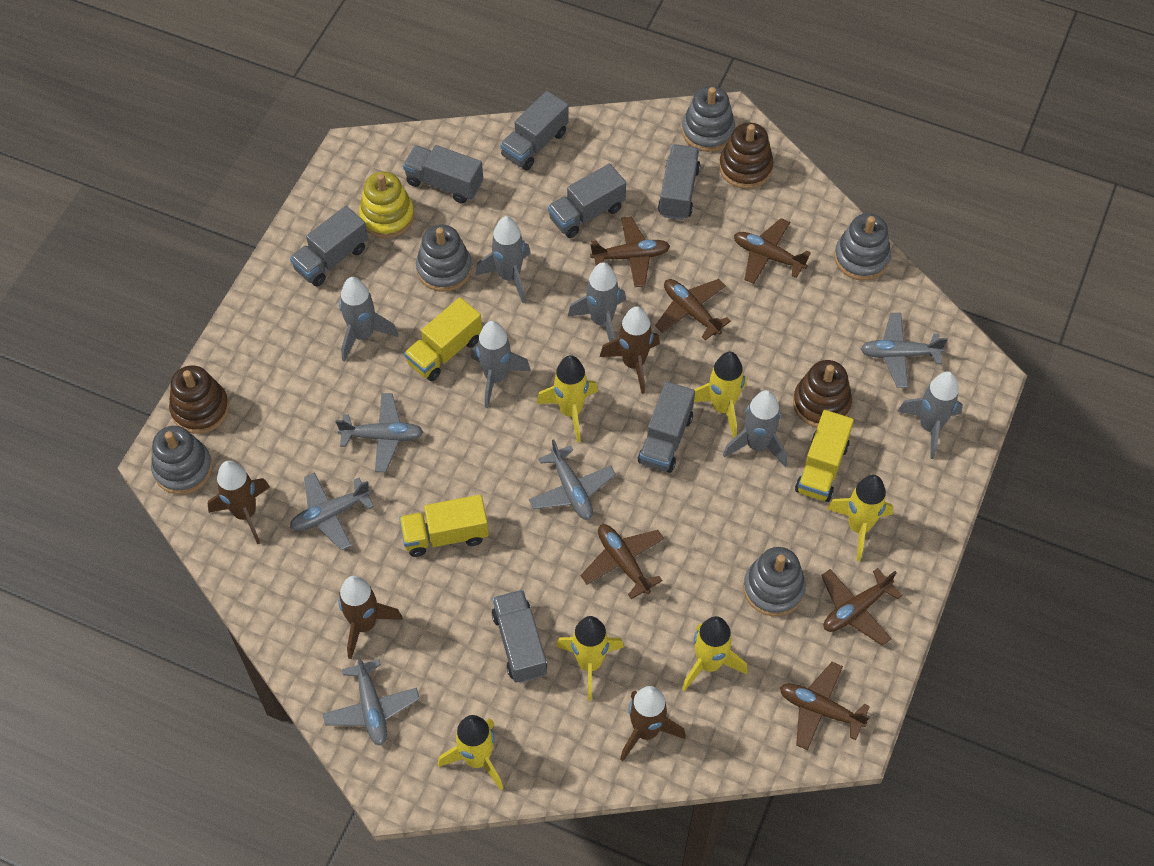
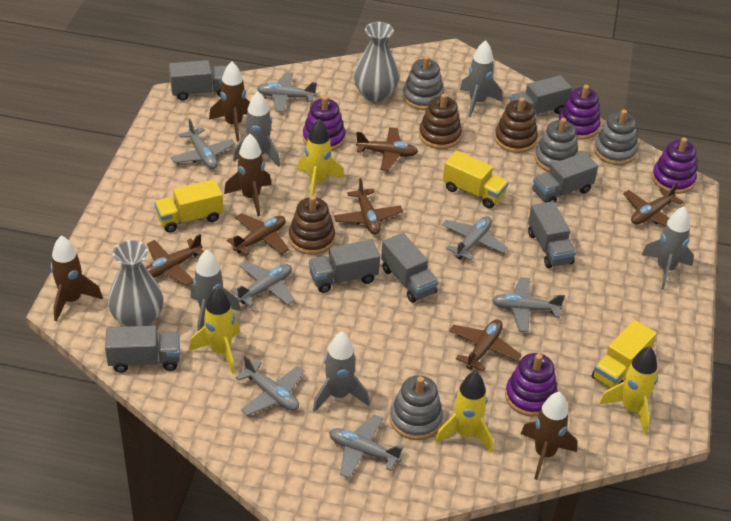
grey plane: [290,472,374,550] [323,653,420,746] [336,393,423,472] [529,439,616,520] [861,313,947,388] = 5 -> [170,119,235,169] [231,261,295,307] [236,356,304,416] [257,72,317,112] [329,415,404,478] [442,216,508,260] [492,277,565,332] = 7
grey rocket: [339,277,398,362] [471,321,531,408] [475,216,531,303] [568,262,626,342] [723,390,787,467] [898,371,963,459] = 6 -> [191,250,241,331] [233,92,280,167] [313,332,369,412] [460,40,502,118] [642,207,694,290] = 5
grey stacking toy: [151,426,213,494] [416,224,472,292] [682,86,735,152] [743,547,806,616] [834,213,891,281] = 5 -> [390,375,443,440] [403,56,444,110] [535,118,578,172] [594,110,638,165] = 4
grey vase: none = 0 -> [108,240,164,327] [354,22,399,102] = 2
purple stacking toy: none = 0 -> [303,96,345,151] [505,353,558,417] [559,85,601,140] [652,137,697,194] = 4
yellow rocket: [438,715,503,790] [536,355,598,443] [556,616,624,701] [682,616,748,691] [694,352,747,438] [827,475,893,561] = 6 -> [189,287,240,374] [297,119,344,196] [435,371,493,453] [599,346,658,434] = 4
yellow stacking toy: [359,172,414,238] = 1 -> none = 0

